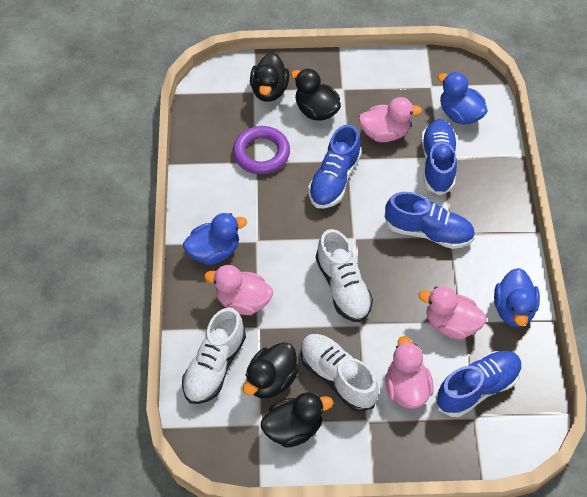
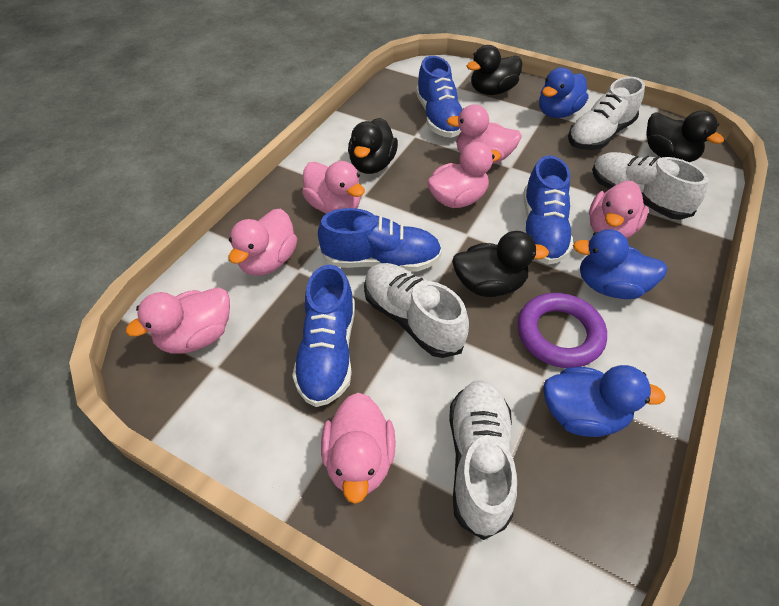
pink duck: [204,265,273,315] [359,97,422,142] [385,336,434,409] [419,286,487,340] = 4 -> [126,287,230,354] [228,209,297,276] [302,161,365,214] [321,392,396,504] [427,142,501,208] [446,104,522,164] [589,181,649,239] = 7
white shoe: [182,308,246,404] [300,334,379,412] [316,229,373,322] = 3 -> [364,263,469,358] [449,380,517,540] [568,77,645,150] [592,152,709,220] = 4

